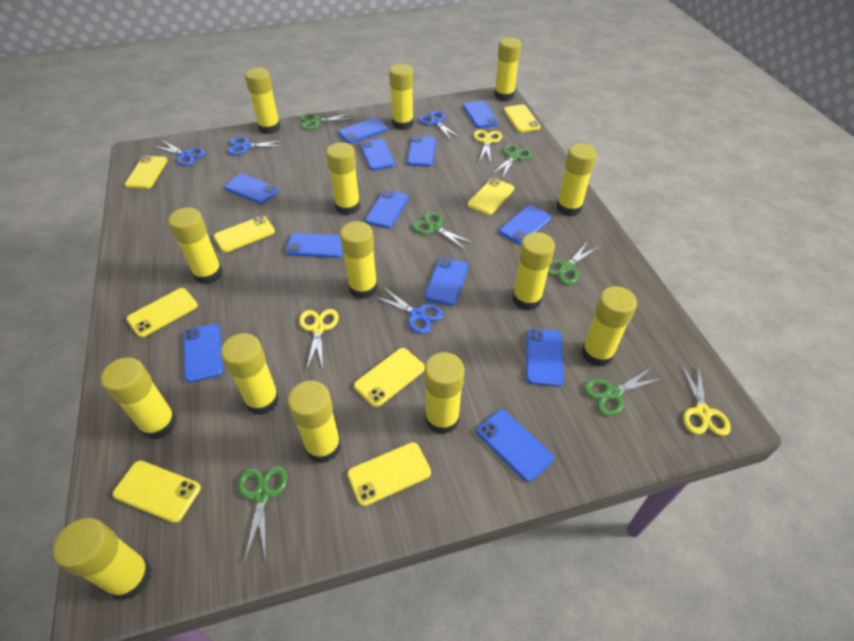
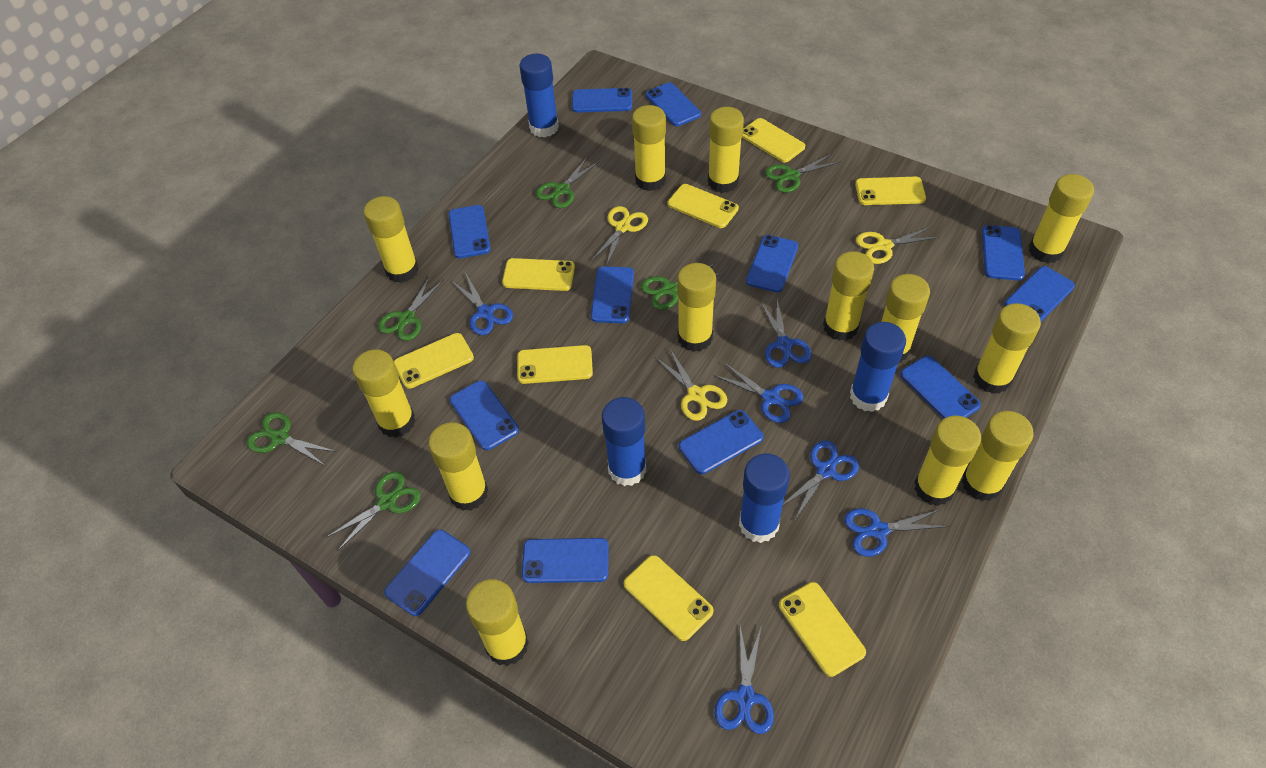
blue glue stick: none = 0 -> [520,53,559,138] [602,397,646,486] [739,453,790,543] [850,322,906,412] = 4
blue scissors: [153,140,205,166] [228,137,285,155] [374,287,443,334] [419,111,461,141] = 4 -> [452,274,513,335] [713,362,804,423] [715,625,774,734] [760,299,812,368] [783,440,859,520] [844,508,949,557] = 6
yellow glue stick: [53,518,152,600] [101,357,177,440] [168,207,223,284] [221,333,279,415] [245,67,280,134] [288,381,341,463] [326,142,360,215] [340,221,377,299] [389,64,414,130] [424,352,465,435] [494,37,521,101] [512,232,555,311] [556,143,597,216] [581,286,637,367] = 14 -> [352,349,415,438] [363,196,419,283] [428,422,488,511] [466,579,529,666] [632,105,666,191] [677,263,716,352] [708,107,744,193] [823,251,874,341] [881,274,930,363] [914,416,981,506] [962,411,1034,501] [973,303,1041,394] [1029,174,1094,263] = 13

